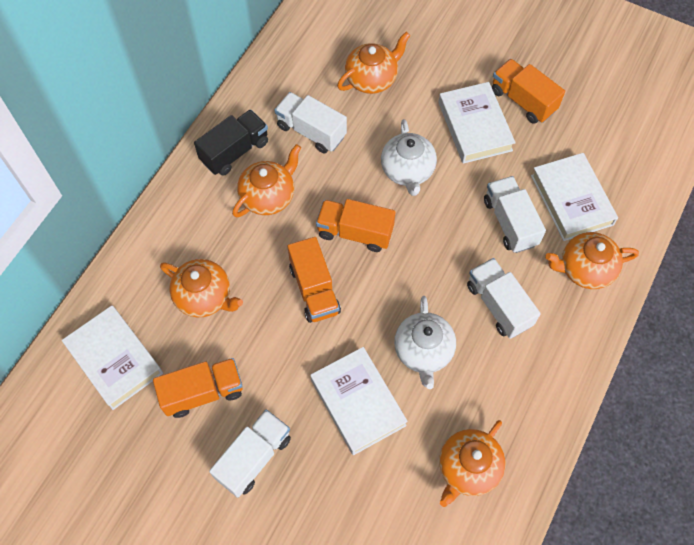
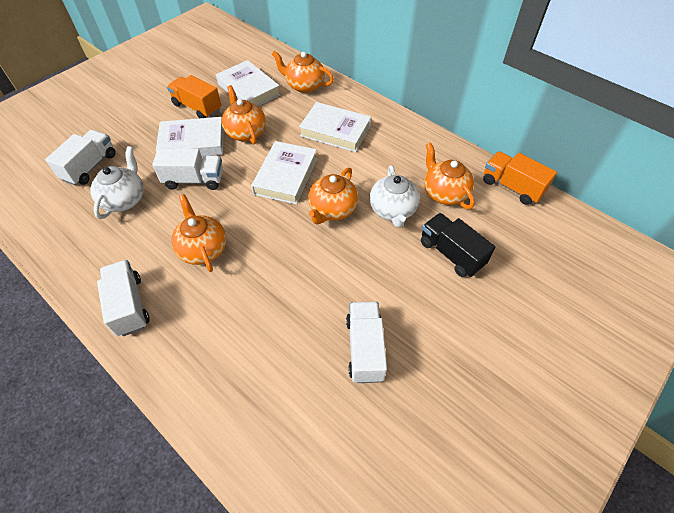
orange truck: [153,358,243,418] [287,237,341,323] [316,199,395,252] [492,59,565,124] = 4 -> [167,75,221,118] [483,151,557,205] = 2

